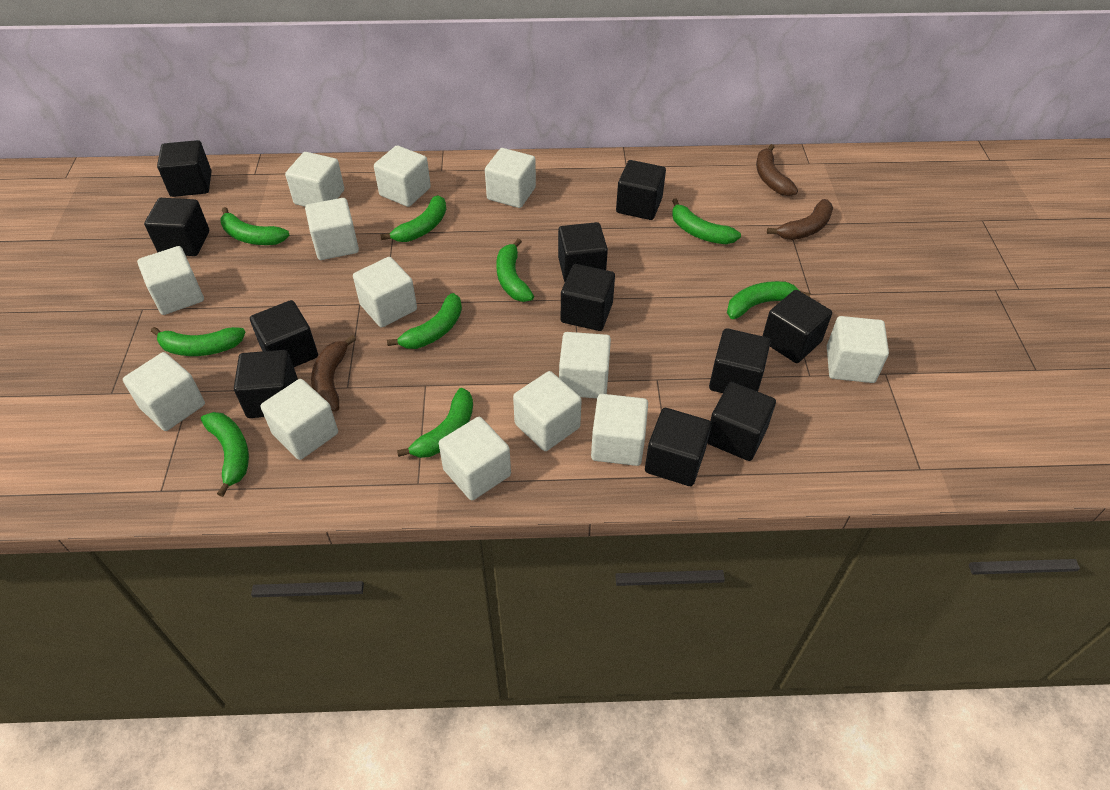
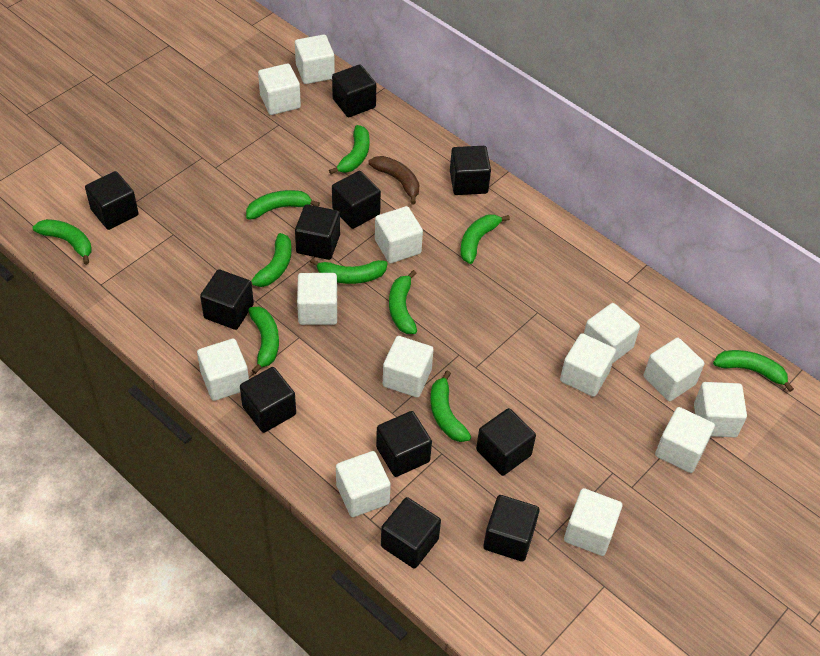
brown banana: [311,335,356,411] [756,144,798,196] [767,199,833,240] = 3 -> [368,156,419,204] = 1
green banana: [151,327,245,356] [201,412,249,497] [220,207,289,245] [380,195,446,242] [387,293,462,349] [397,388,473,458] [496,239,534,302] [672,199,741,244] [727,281,811,319] = 9 -> [32,219,92,265] [246,190,320,220] [248,307,279,374] [251,233,292,287] [310,258,388,284] [329,125,370,174] [389,270,417,334] [430,371,471,442] [460,214,510,264] [713,350,794,392] = 10

